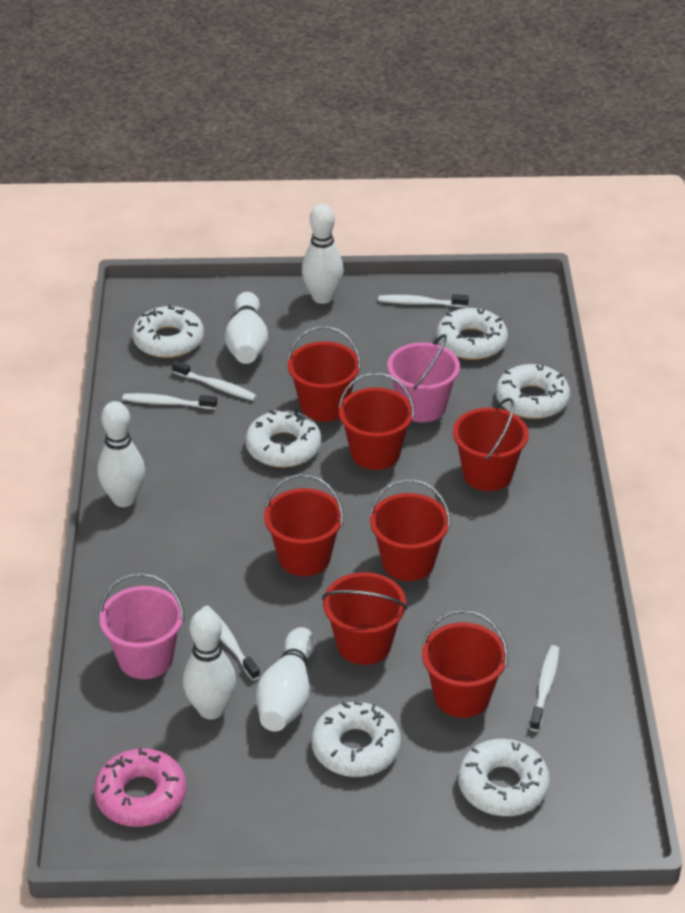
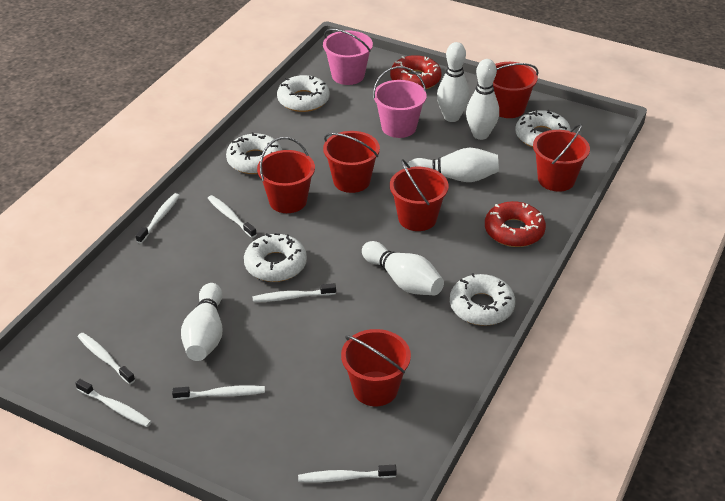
pink donut: [94,748,186,827] = 1 -> none = 0
red bucket: [264,474,343,576] [287,326,361,421] [322,572,407,665] [338,372,414,470] [369,479,450,581] [422,610,508,718] [453,398,528,491] = 7 -> [257,137,315,213] [323,131,380,193] [341,329,411,406] [390,159,449,231] [493,62,539,118] [533,123,590,192] = 6
red donut: none = 0 -> [390,55,442,89] [485,201,546,247] = 2
white donut: [132,304,204,358] [245,409,321,468] [311,702,401,777] [436,308,508,360] [458,739,550,816] [496,364,570,419] = 6 -> [226,132,282,174] [244,233,307,282] [277,75,330,112] [450,273,515,326] [515,110,571,147] = 5
white toothbrush: [122,393,217,409] [172,361,257,401] [201,606,260,681] [378,294,469,307] [529,645,559,731] = 5 -> [76,379,152,427] [78,333,135,384] [135,193,180,244] [172,385,265,400] [207,195,257,238] [252,283,336,302] [298,465,397,483] = 7

